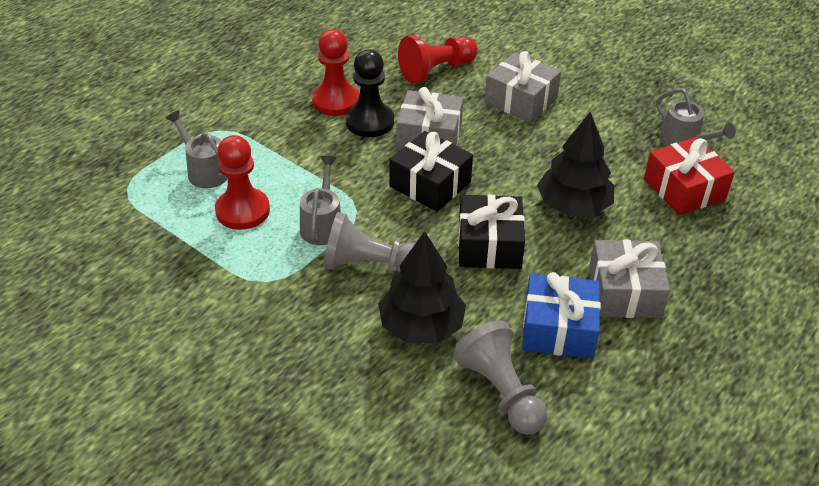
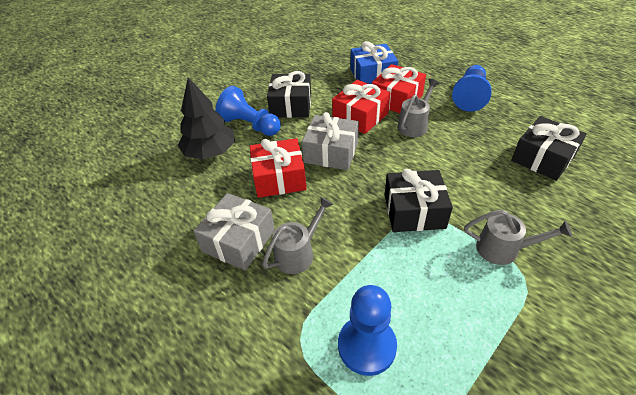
black gift: [389,131,473,212] [458,195,525,269] = 2 -> [267,71,311,118] [385,169,453,232] [511,116,587,181] = 3
black pawn: [346,49,394,137] = 1 -> none = 0
black tree: [378,231,466,343] [537,112,614,215] = 2 -> [177,77,235,160] = 1
blue pawn: none = 0 -> [216,86,281,136] [338,285,397,376] [452,65,491,112] = 3
grey gift: [396,87,463,150] [484,51,561,123] [589,240,670,318] = 3 -> [194,193,275,270] [302,112,359,170] = 2
grey pawn: [324,212,416,273] [453,320,547,435] = 2 -> none = 0
red gift: [644,137,735,216] = 1 -> [250,138,307,198] [332,80,390,134] [372,64,426,113] = 3
red pawn: [215,135,270,230] [312,30,359,116] [398,35,478,83] = 3 -> none = 0

